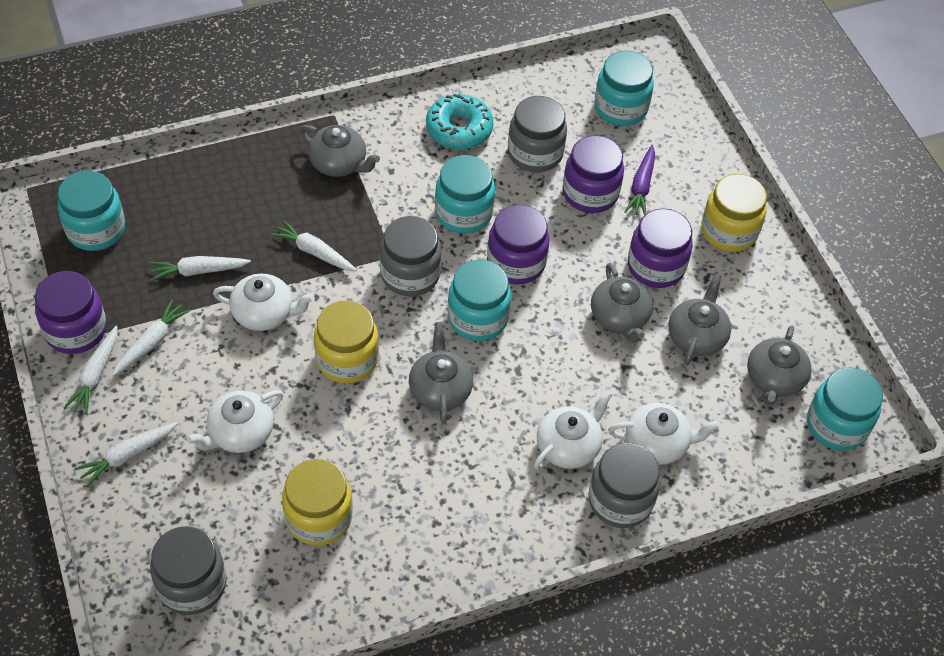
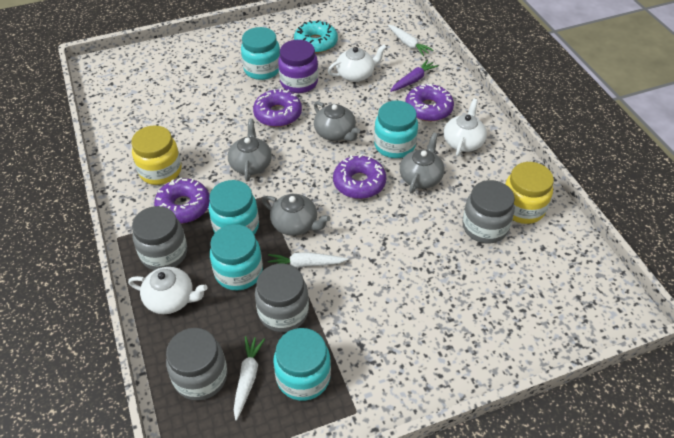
grey teapot: [300,125,380,177] [409,322,473,424] [591,263,653,343] [668,274,731,365] [747,325,812,406] = 5 -> [228,119,272,181] [262,194,330,236] [314,101,360,141] [400,132,445,194] = 4
purple donut: none = 0 -> [154,178,210,224] [253,88,302,127] [333,154,386,199] [405,83,454,122] = 4
purple jar: [35,271,107,354] [487,205,550,284] [563,135,624,213] [628,208,693,288] = 4 -> [278,40,318,93] = 1
white carrot: [63,326,117,415] [74,422,178,487] [112,299,190,376] [149,256,251,281] [269,219,357,271] = 5 -> [234,336,265,421] [268,252,348,268] [388,25,433,56] = 3
white teapot: [187,390,283,453] [213,274,314,331] [534,390,613,470] [608,403,720,465] = 4 -> [128,267,208,314] [328,44,387,82] [444,98,487,156] = 3
yellow jar: [282,459,353,546] [314,300,379,383] [701,174,767,252] = 3 -> [131,125,182,185] [505,162,554,224] = 2

